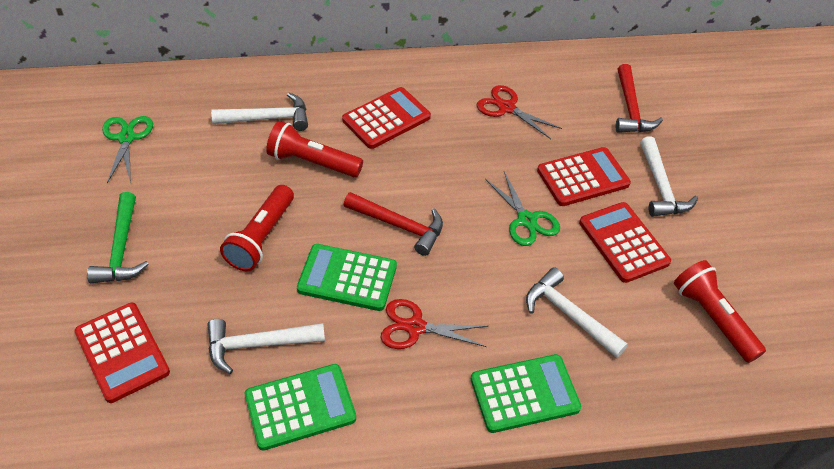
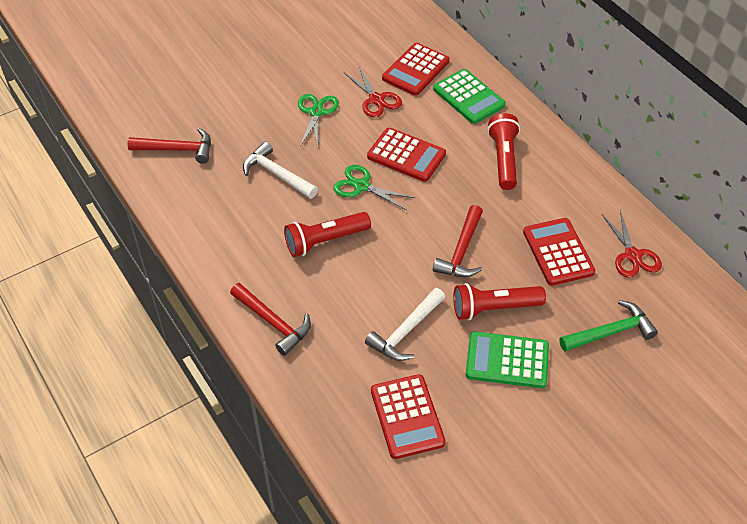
green calculator: [245,364,356,451] [297,244,397,311] [471,354,581,433] = 3 -> [433,69,506,124] [466,331,549,388] = 2
red hammer: [344,192,443,256] [616,64,663,133] = 2 -> [128,128,211,164] [230,283,311,356] [433,205,483,277] = 3
white hammer: [207,319,325,374] [211,92,308,131] [526,267,628,358] [640,136,698,217] = 4 -> [243,141,318,199] [365,288,445,361] = 2

